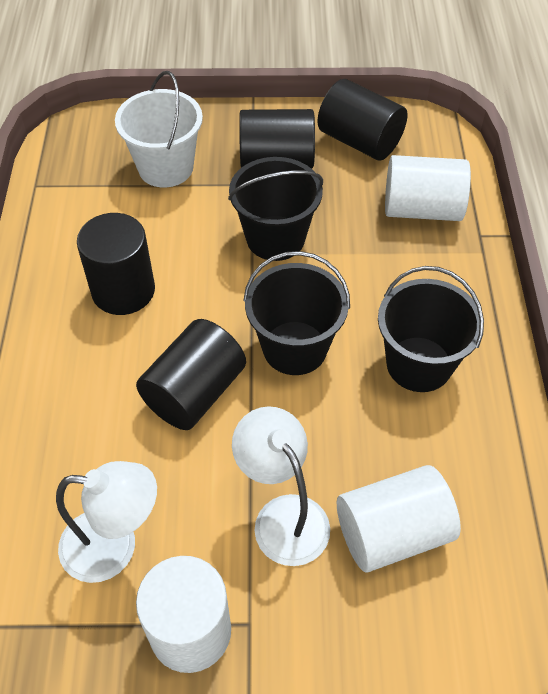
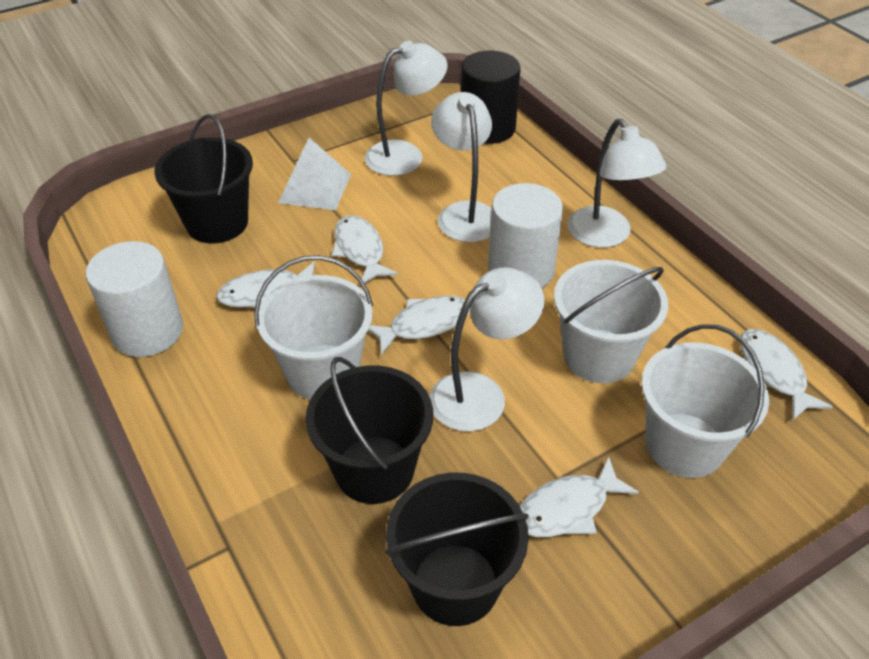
black cylinder: [77,213,155,315] [136,319,246,430] [239,109,315,169] [318,79,408,160] = 4 -> [461,51,521,144] = 1
white bucket: [115,71,203,187] = 1 -> [254,255,373,400] [554,260,668,383] [641,324,769,478] = 3
white cylinder: [136,556,231,673] [337,465,461,572] [385,155,471,221] = 3 -> [86,241,183,357] [488,183,563,288] = 2
white fish: none = 0 -> [216,262,315,308] [332,215,398,286] [368,296,470,355] [520,456,639,537] [740,329,833,420] = 5
white lamp: [56,461,157,583] [232,406,330,566] = 2 -> [365,41,447,176] [429,267,544,431] [431,92,492,242] [567,119,666,248] = 4
white pyramid: none = 0 -> [278,138,351,210] = 1

